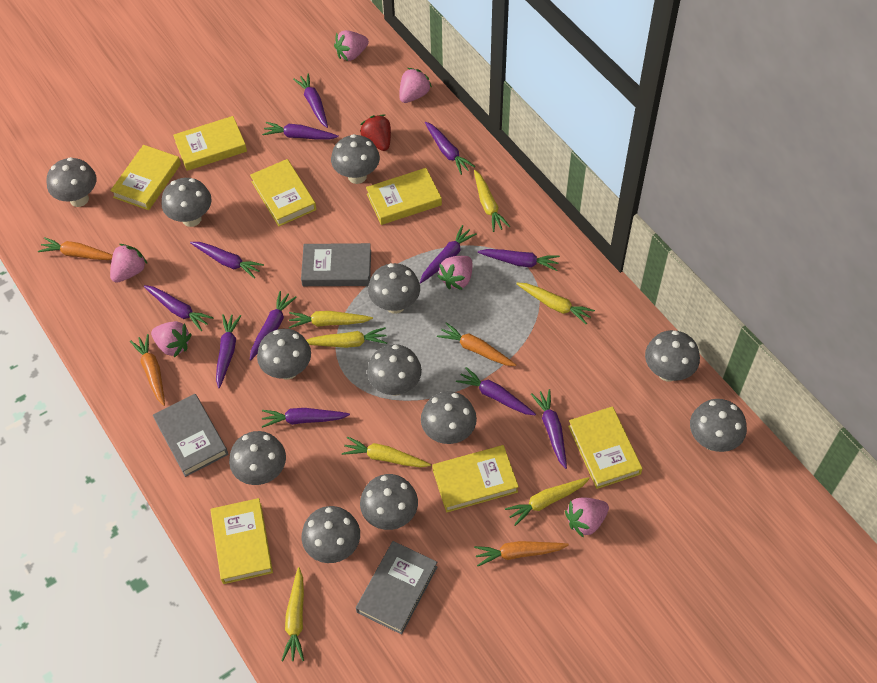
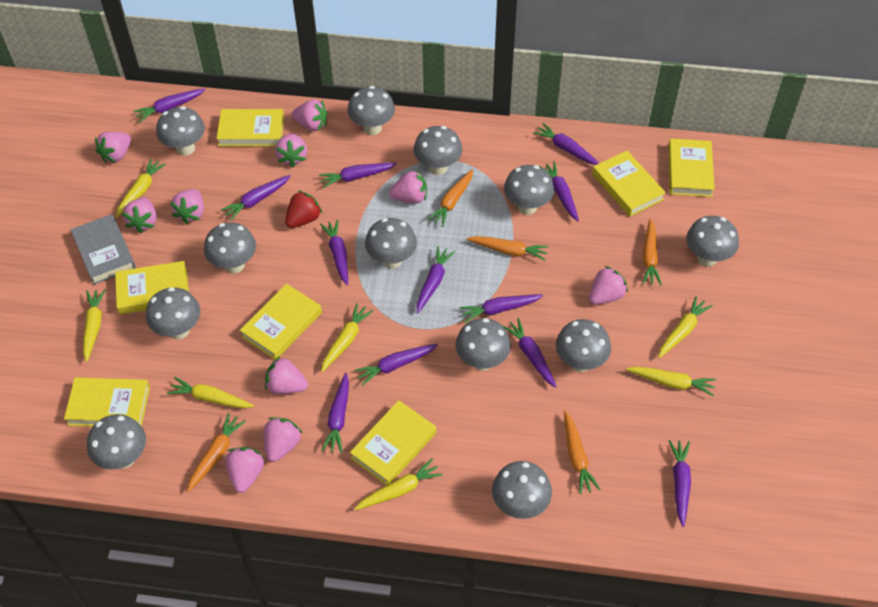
grey book: [153,394,228,477] [301,243,371,286] [356,541,438,635] = 3 -> [71,214,136,285] = 1
orange carrot: [38,237,113,260] [130,334,165,406] [437,322,516,366] [474,541,569,566] = 4 -> [187,413,246,492] [427,169,473,227] [467,236,549,261] [564,411,601,494] [642,219,662,285] = 5
pink strawberry: [110,244,147,283] [151,321,192,357] [334,30,369,61] [399,68,432,103] [438,256,472,290] [565,497,609,538] = 6 -> [95,132,131,163] [122,197,157,233] [170,189,204,224] [225,447,264,493] [264,417,302,462] [265,356,308,394] [275,134,307,167] [292,100,328,131] [389,169,427,203] [589,266,628,305] = 10

